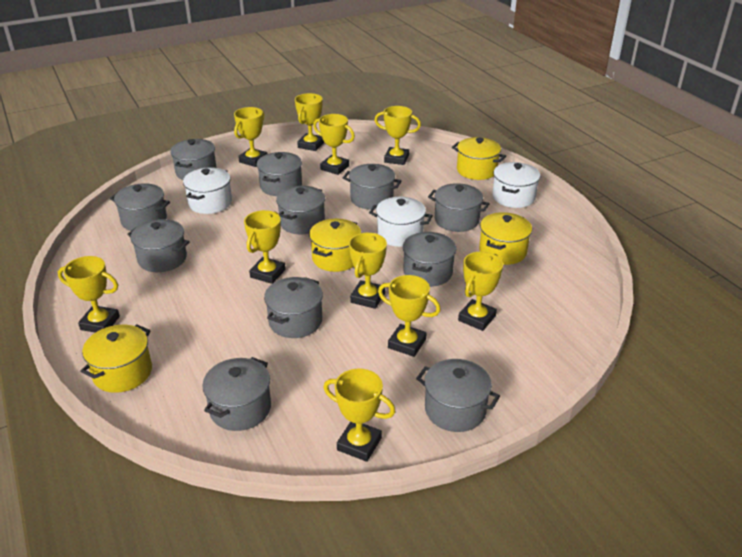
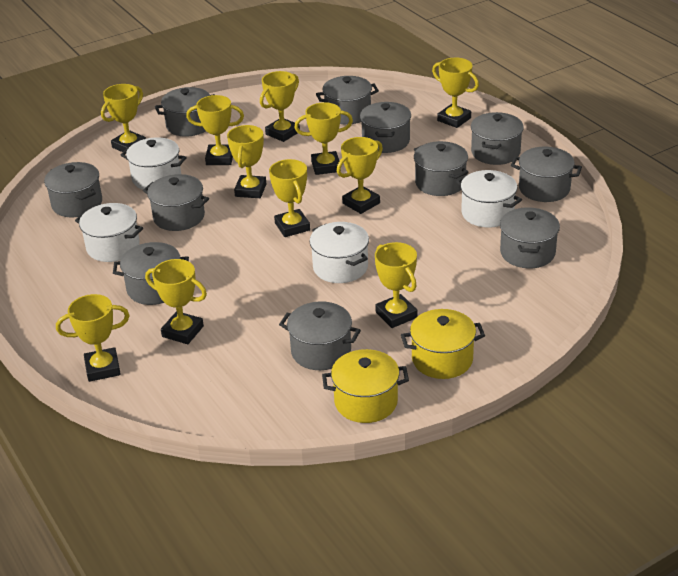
white pot: [183,167,232,214] [369,197,433,247] [492,162,540,208] = 3 -> [75,203,143,262] [121,137,187,191] [310,222,369,283] [456,170,522,228] = 4
yellow pot: [80,325,152,393] [309,219,361,272] [452,137,506,180] [479,212,532,265] = 4 -> [322,349,409,423] [401,309,485,379] = 2
yellow trophy: [58,256,120,333] [234,107,267,167] [244,210,285,284] [295,93,324,151] [313,114,355,175] [323,368,395,462] [349,233,387,309] [374,106,421,165] [378,275,441,357] [458,252,503,331] = 10 -> [56,294,130,382] [101,84,146,152] [145,259,207,344] [186,95,244,165] [227,125,266,198] [260,71,300,142] [269,159,310,237] [294,102,353,175] [337,137,383,214] [375,242,417,328] [432,58,479,128] = 11

